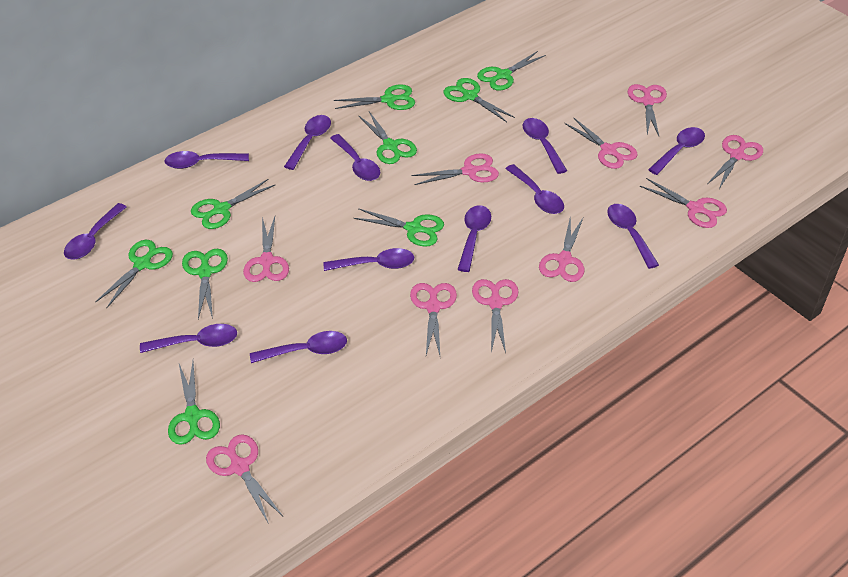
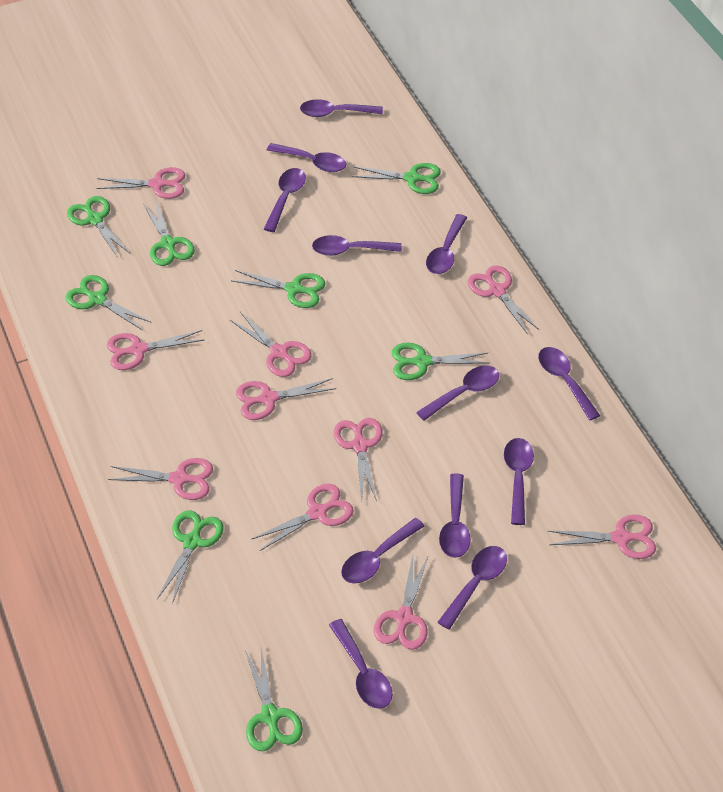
green scissors: [95,240,173,308] [168,362,220,445] [182,249,228,319] [191,179,275,229] [334,84,415,110] [354,208,444,247] [358,112,417,164] [443,78,515,122] [477,51,546,90] = 9 -> [65,275,152,331] [67,196,130,258] [143,201,195,266] [157,510,224,604] [232,270,325,308] [245,648,303,751] [352,163,441,194] [392,343,489,380] = 8

